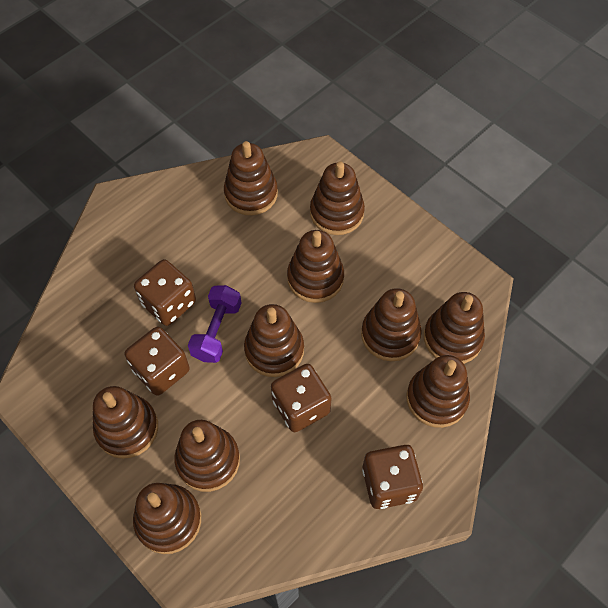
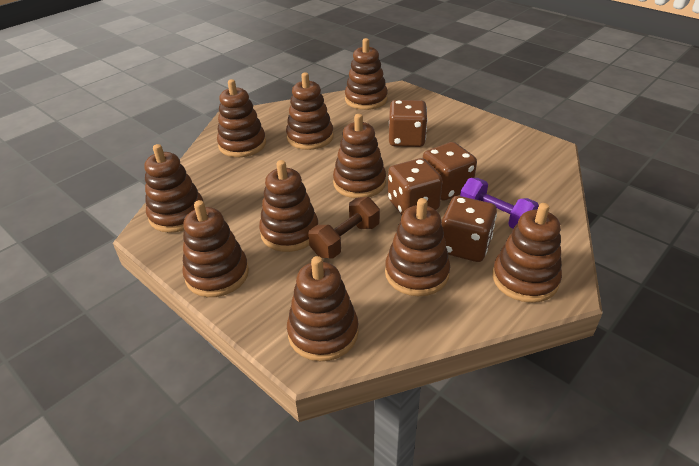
brown dumbbell: none = 0 -> [308,197,380,259] = 1

